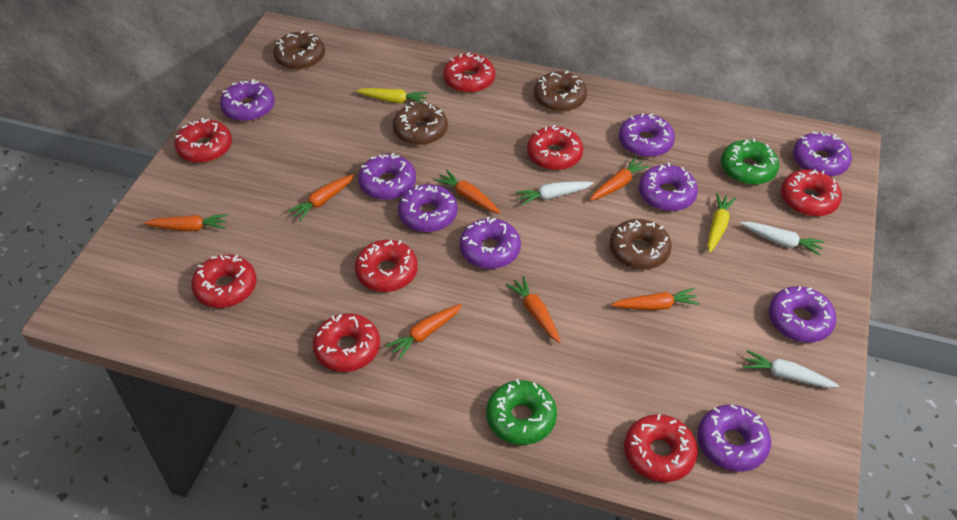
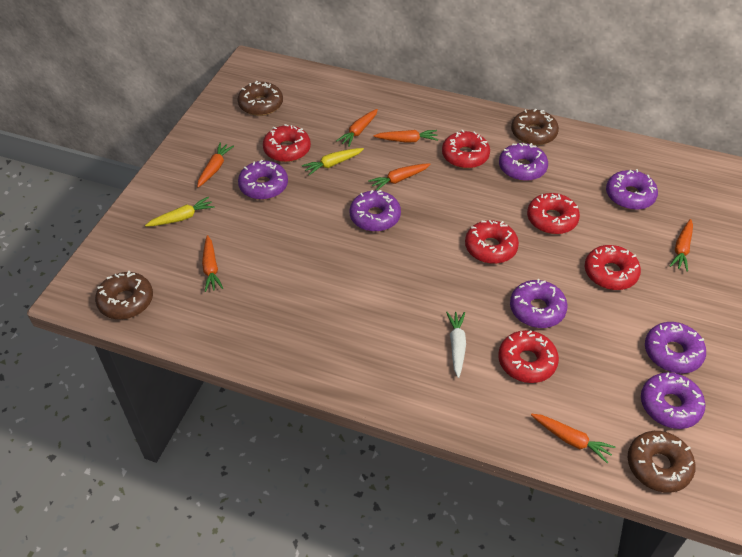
green donut: [486,379,557,445] [721,138,779,185] = 2 -> none = 0
purple donut: [220,79,275,122] [358,153,416,200] [398,184,458,232] [459,217,521,269] [619,113,675,157] [639,163,698,211] [697,404,771,472] [769,286,837,343] [793,132,852,177] = 9 -> [238,160,288,200] [350,190,401,232] [499,143,548,181] [510,279,568,328] [606,169,658,210] [641,372,705,429] [645,322,706,374] = 7
red donut: [175,118,232,163] [191,254,257,308] [313,313,380,372] [355,240,418,292] [443,52,495,93] [527,125,583,170] [624,414,698,482] [781,169,842,216] = 8 -> [263,124,311,162] [442,130,490,168] [465,220,519,264] [498,330,559,383] [527,193,580,234] [585,245,641,290] = 6
white carrot: [515,181,594,206] [740,222,825,256] [743,350,839,388] = 3 -> [446,312,466,378] = 1

